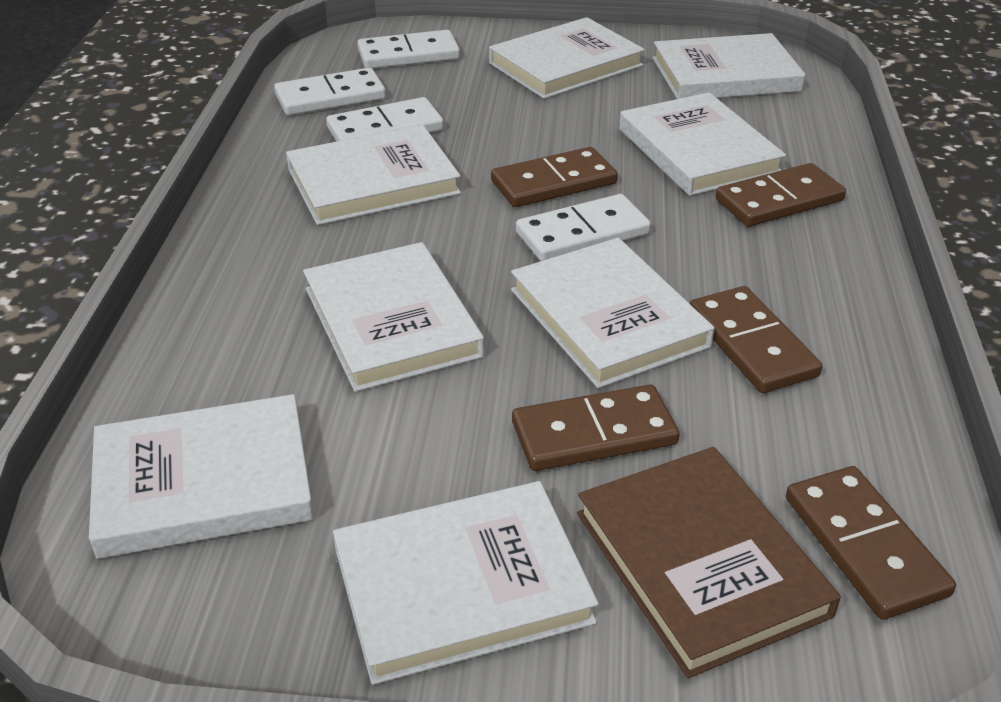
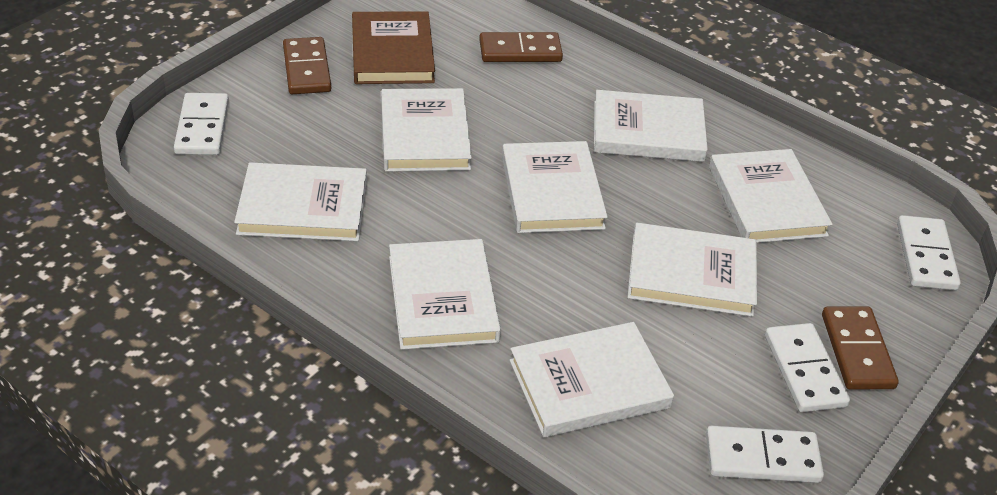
brown domino: [491,147,618,207] [512,385,679,471] [690,286,822,393] [716,163,846,227] [786,466,956,620] = 5 -> [283,37,331,94] [479,32,563,62] [822,306,899,390] = 3

